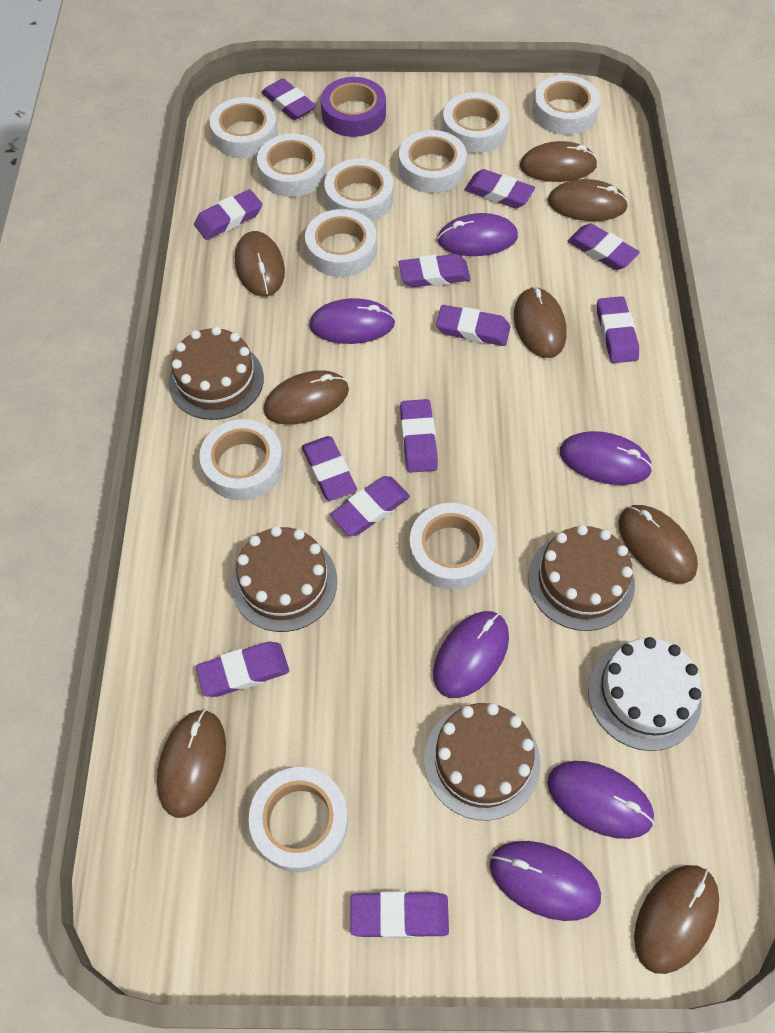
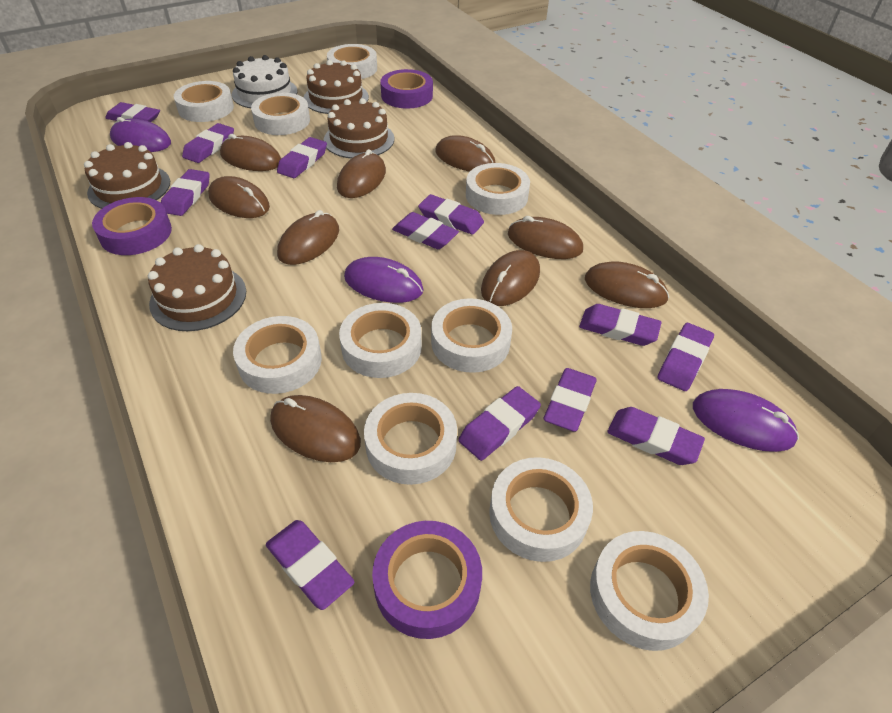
brown mouse: [157,709,226,818] [235,231,285,297] [264,370,349,424] [514,287,567,358] [520,141,598,182] [548,179,628,221] [618,505,698,583] [634,865,719,974] = 8 -> [208,176,270,218] [220,134,281,171] [270,395,361,462] [277,210,339,265] [337,149,386,198] [436,136,495,172] [481,250,540,306] [508,216,583,259] [585,261,669,308] = 9
purple mouse: [309,298,395,344] [433,611,509,698] [437,213,518,256] [490,841,601,921] [547,761,655,839] [560,431,653,485] = 6 -> [110,117,171,152] [344,257,424,303] [693,389,799,452] = 3
purple tape: [321,77,386,137] = 1 -> [92,197,172,255] [372,521,482,639] [380,69,433,109] = 3

